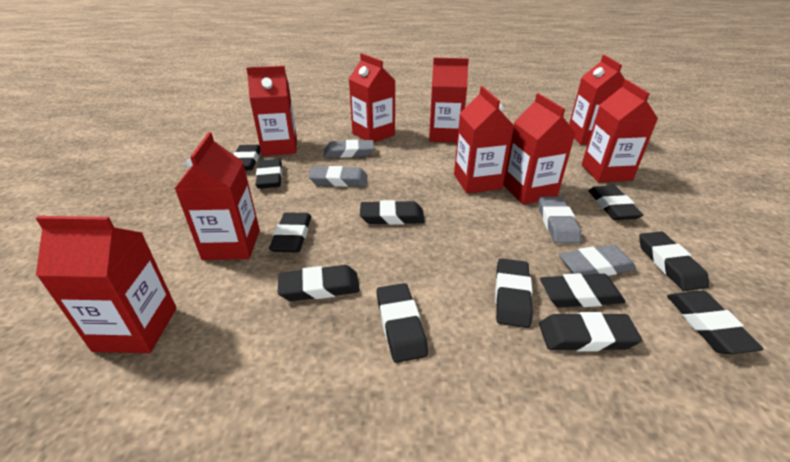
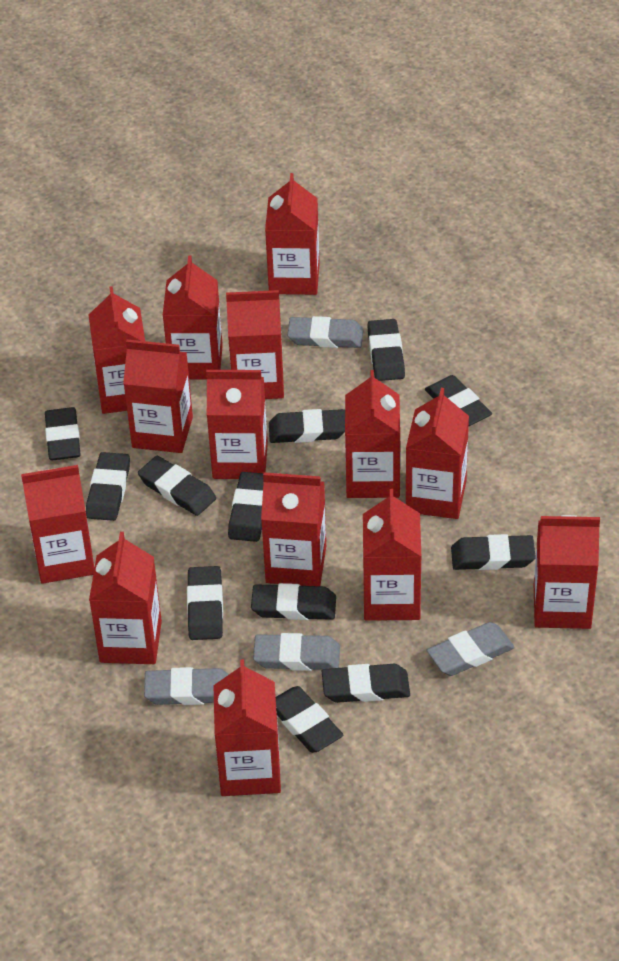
red carton: [36,216,176,353] [175,132,260,260] [246,66,297,156] [349,53,396,142] [429,58,469,143] [454,86,514,193] [503,93,576,205] [569,55,625,145] [582,80,658,182] = 9 -> [21,465,94,584] [89,286,145,414] [89,532,162,664] [123,339,193,453] [163,255,223,379] [206,370,268,479] [213,659,281,796] [226,290,284,399] [261,472,326,586] [265,173,320,295] [345,370,400,498] [363,489,421,621] [406,388,469,519] [534,515,600,629] = 14

